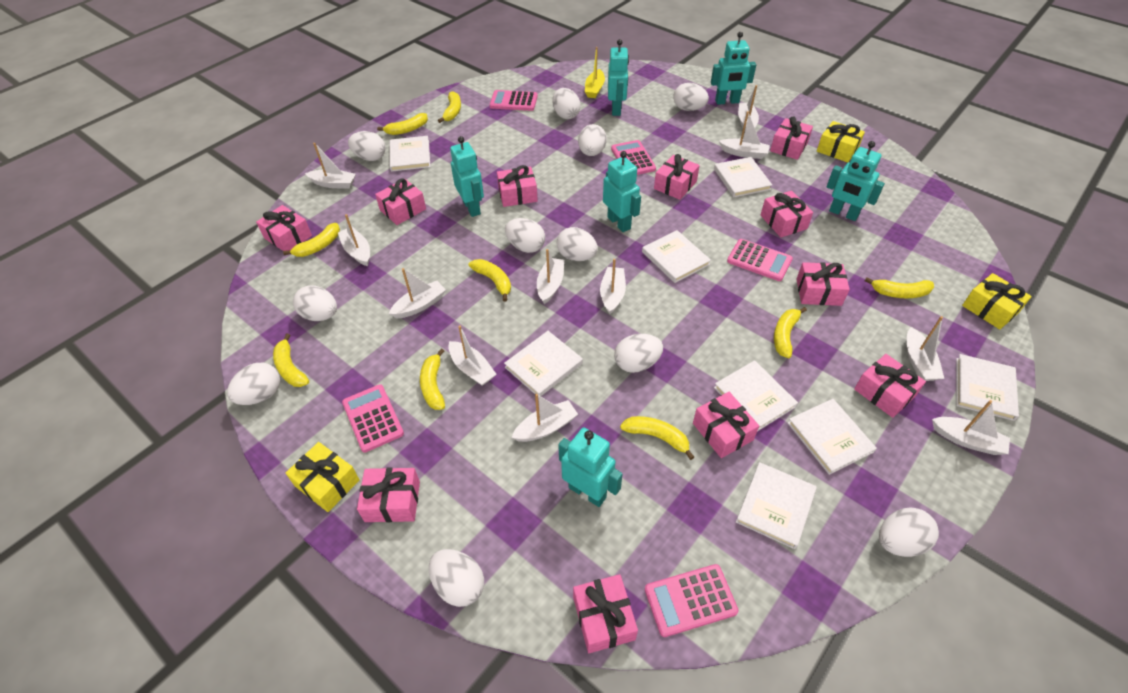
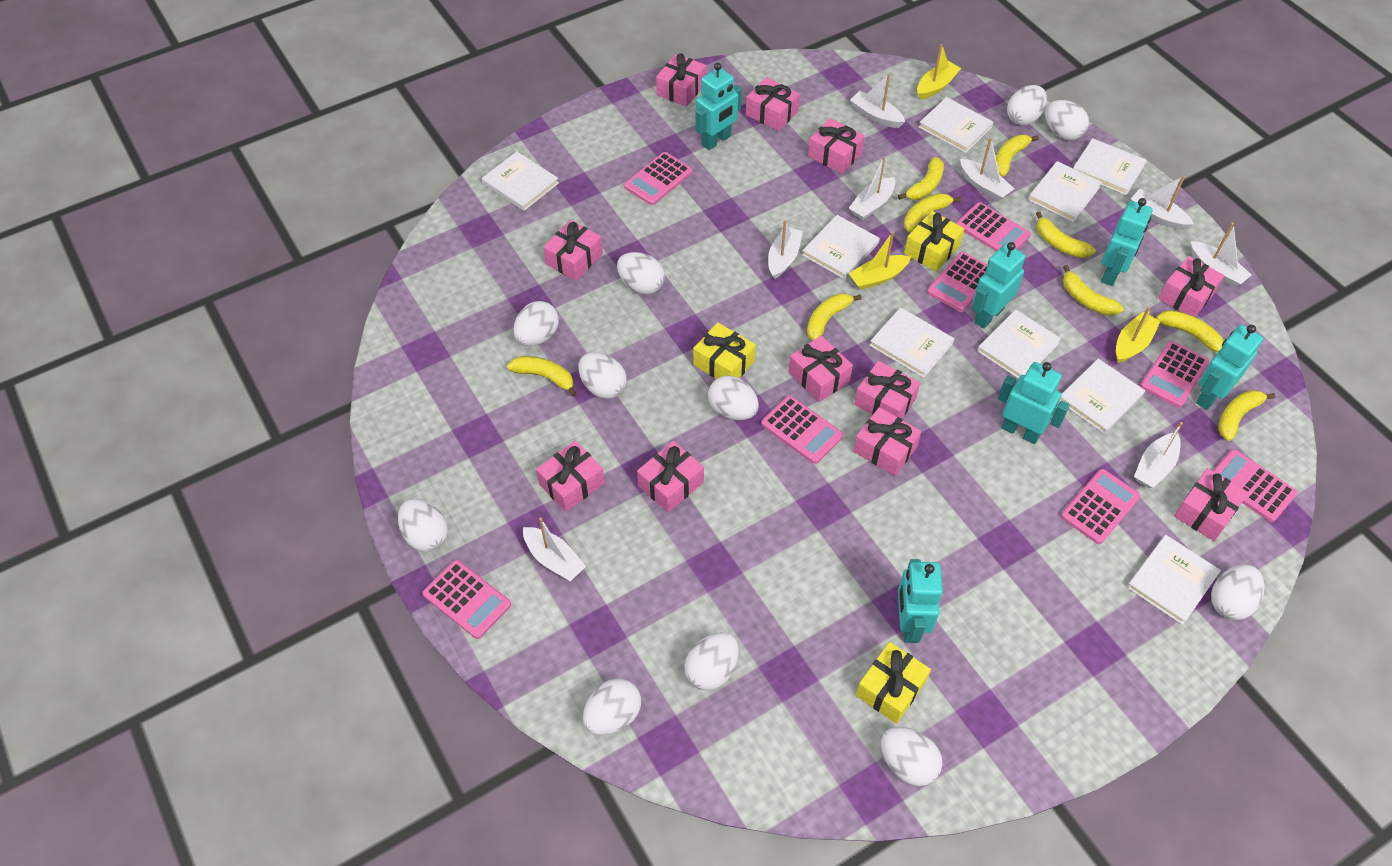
pink calculator: [342,384,404,452] [490,90,538,111] [611,140,656,175] [645,564,739,637] [727,239,793,281] = 5 -> [422,560,511,639] [624,152,692,205] [761,395,843,464] [927,252,987,312] [956,202,1031,252] [1060,469,1141,544] [1140,341,1210,408] [1213,449,1297,522] = 8
white boat: [305,143,356,189] [338,214,370,266] [389,268,446,318] [448,326,496,386] [511,394,578,442] [537,249,564,304] [600,259,626,314] [719,111,770,159] [738,85,759,130] [907,316,944,381] [932,400,1010,455] = 11 -> [523,518,586,581] [768,220,803,279] [849,157,895,220] [850,73,905,128] [960,138,1014,201] [1131,175,1194,230] [1134,422,1183,488] [1190,222,1252,287] = 8
white book: [390,136,430,172] [504,331,583,396] [642,230,711,283] [714,157,772,197] [714,360,798,431] [736,462,817,549] [788,399,877,475] [956,354,1019,421] = 8 -> [482,151,559,211] [802,215,880,280] [870,307,955,378] [919,97,993,153] [977,310,1061,379] [1028,161,1102,222] [1059,359,1145,434] [1073,138,1147,195] [1127,535,1221,625] = 9
yellow boat: [585,47,605,98] = 1 -> [849,232,911,290] [917,44,961,99] [1116,306,1161,363] = 3

